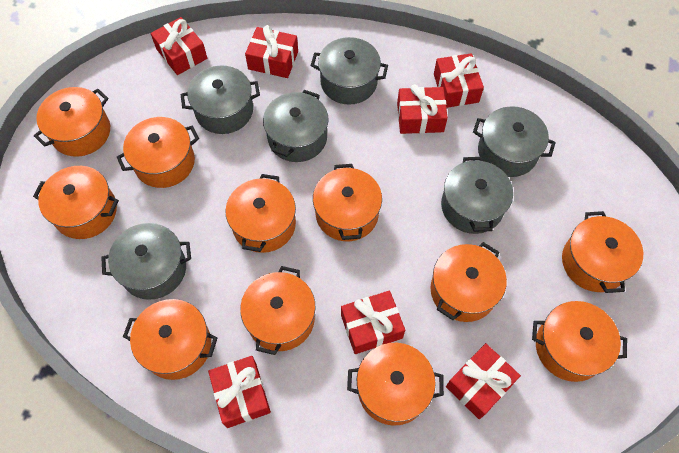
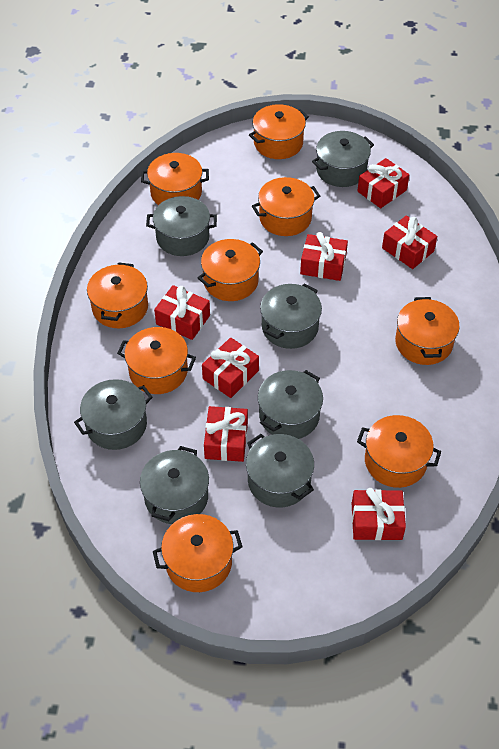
grey pot: [101,223,191,300] [180,65,260,134] [263,90,329,162] [311,37,388,105] [441,157,513,234] [473,106,556,177] = 6 -> [74,379,153,450] [140,446,209,524] [146,196,217,256] [246,434,314,507] [258,370,323,439] [260,284,322,349] [312,131,374,187] = 7
orange pot: [33,166,119,239] [34,87,110,157] [117,117,199,188] [123,299,217,380] [225,174,296,253] [240,266,316,355] [313,164,382,241] [347,343,444,426] [430,242,507,322] [532,301,627,382] [562,211,643,293] = 11 -> [87,262,148,328] [117,327,196,394] [141,153,209,205] [153,514,242,592] [198,239,263,301] [249,104,309,159] [252,177,320,236] [357,415,441,488] [395,297,460,365] = 9

